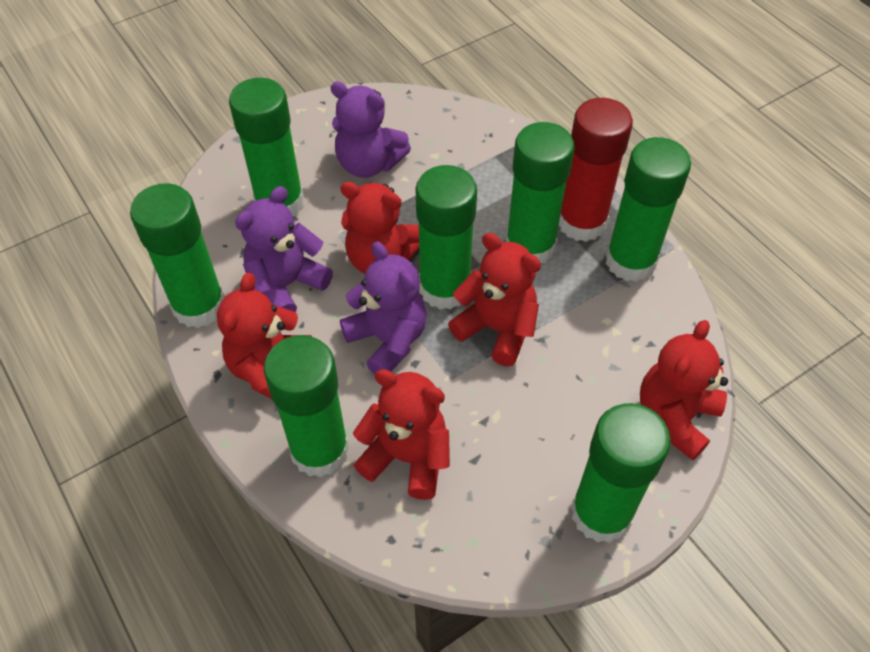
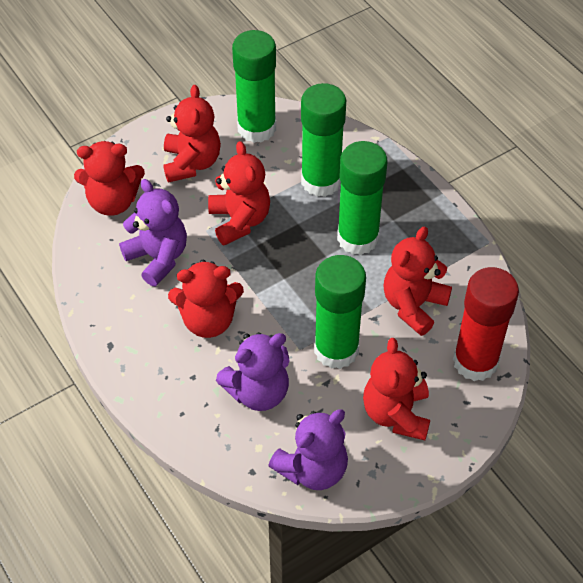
green glue stick: [130,183,224,328] [229,78,304,216] [264,335,349,478] [415,165,477,310] [506,122,574,263] [571,403,671,543] [606,137,691,282] = 7 -> [232,30,276,143] [301,83,346,197] [314,255,366,369] [337,141,387,255] = 4
red teddy bear: [217,273,311,399] [340,182,419,274] [353,369,450,500] [448,233,541,366] [640,320,728,460] = 5 -> [74,141,145,216] [163,85,221,183] [168,260,244,338] [208,141,270,246] [363,338,430,440] [384,227,452,336] = 6

